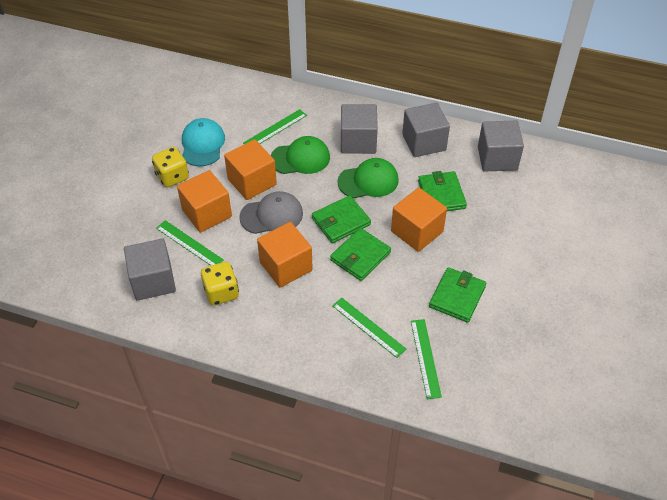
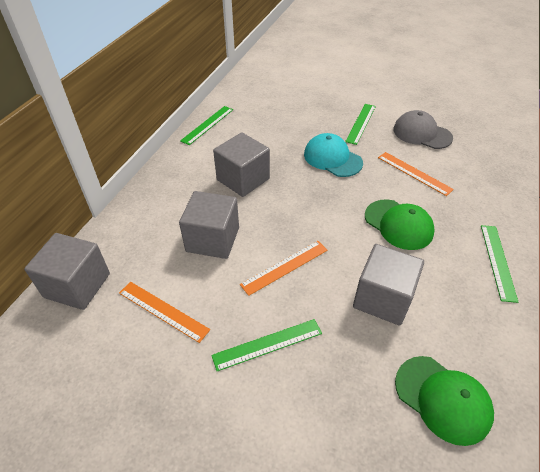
green wallet: [312,195,371,244] [330,228,391,281] [418,171,467,211] [429,267,486,322] = 4 -> none = 0
orange cube: [177,170,232,233] [224,139,277,200] [257,222,313,288] [391,188,447,252] = 4 -> none = 0
orange ruler: none = 0 -> [119,282,210,343] [240,241,328,296] [378,152,454,196] = 3
yellow dice: [152,147,189,188] [201,262,239,306] = 2 -> none = 0

